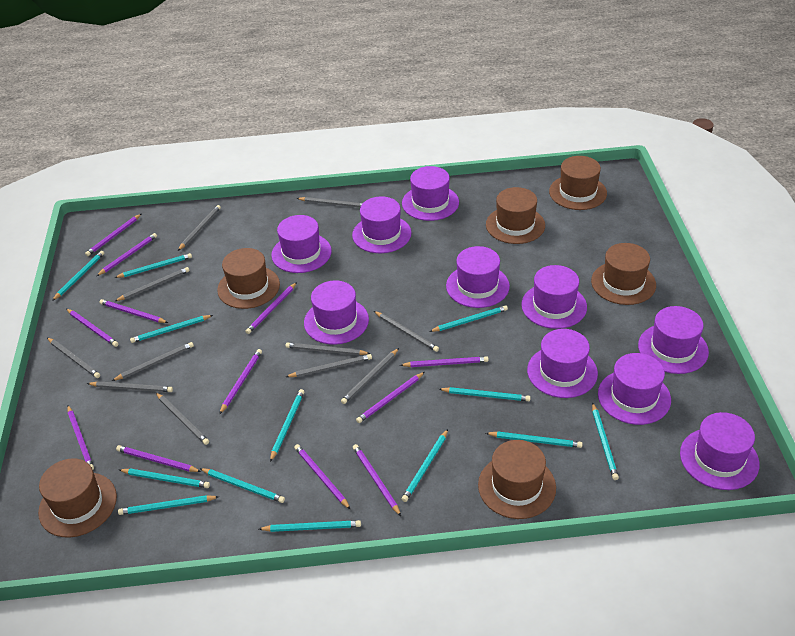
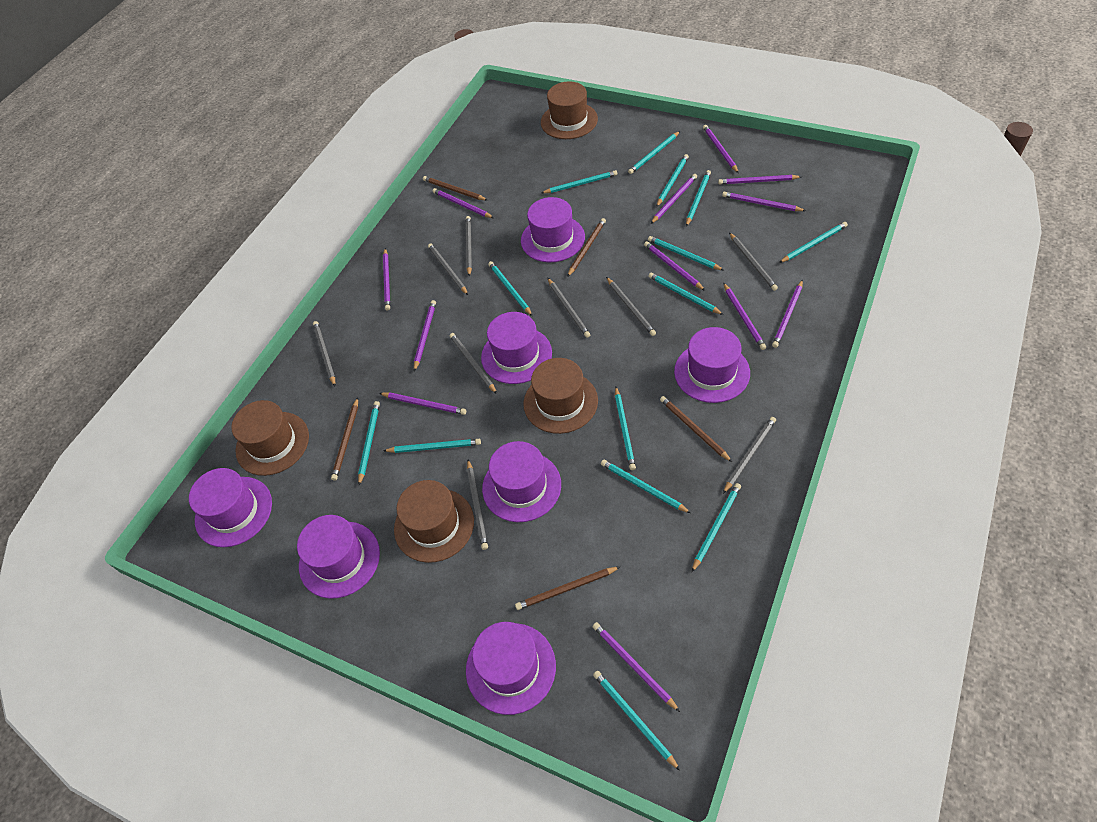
brown hat: [38,458,117,537] [217,248,280,309] [478,440,556,519] [486,187,545,244] [549,156,607,210] [591,243,656,305] = 6 -> [231,400,309,476] [394,480,474,563] [523,358,598,434] [541,81,598,139] = 4
brown pencil: none = 0 -> [331,398,358,481] [423,176,487,200] [515,567,620,610] [567,218,606,277] [660,396,732,462] = 5
grey pencil: [47,338,100,378] [87,381,173,392] [112,342,194,381] [115,267,190,301] [156,393,209,445] [178,205,221,251] [285,343,371,355] [286,354,372,377] [297,197,363,208] [341,348,399,404] [374,311,439,352] = 11 -> [313,321,335,386] [428,243,468,295] [450,333,497,394] [466,216,472,277] [467,459,488,550] [548,278,590,338] [606,277,656,336] [723,417,776,494] [729,232,778,291] = 9
purple hat: [271,215,332,273] [304,280,369,345] [352,196,411,253] [402,166,459,221] [446,246,510,308] [521,265,587,329] [527,329,598,398] [598,353,671,425] [638,306,709,374] [680,412,759,490] = 10 -> [189,468,272,547] [297,515,380,599] [466,622,556,715] [481,312,552,384] [482,441,561,522] [521,197,585,262] [674,327,750,403] = 7
turquoise pencil: [52,251,104,301] [114,253,192,278] [118,495,219,515] [119,468,210,488] [130,315,213,343] [200,468,285,503] [259,520,361,532] [270,389,304,462] [402,429,448,502] [429,305,508,332] [439,387,531,401] [486,431,583,448] [592,403,619,480] = 13 -> [358,401,380,485] [384,439,481,453] [488,261,532,316] [541,170,617,193] [593,671,680,771] [601,460,691,513] [615,387,636,470] [628,131,680,174] [648,236,724,270] [648,273,724,315] [656,154,689,207] [686,170,711,226] [692,483,741,572] [779,222,848,263] = 14

